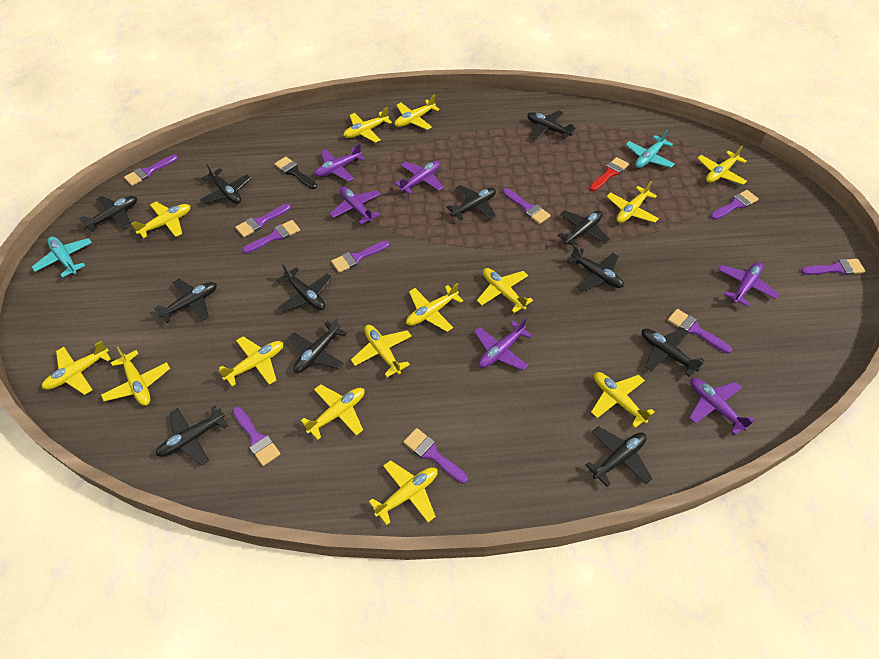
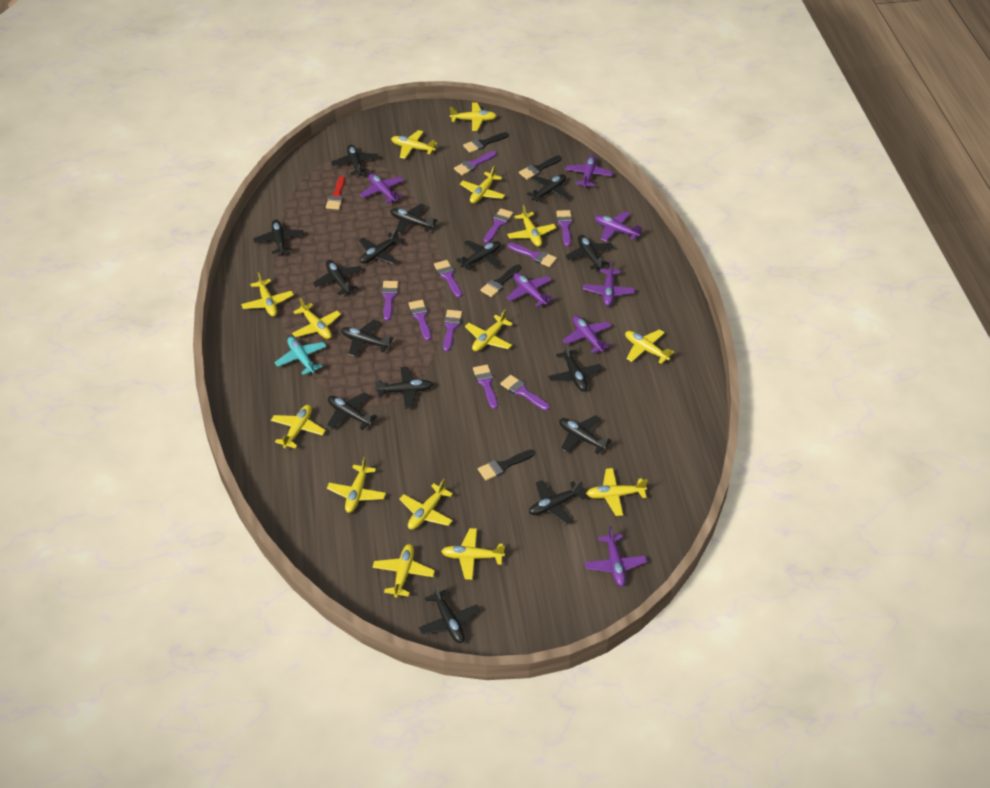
black brush: [274,157,317,189] = 1 -> [463,132,508,153] [478,450,535,481] [480,264,521,297] [519,155,561,180] = 4
black plane: [78,196,137,232] [153,279,217,323] [156,406,228,465] [200,163,251,204] [277,264,332,312] [289,317,347,373] [446,185,496,220] [527,110,575,139] [557,210,610,246] [567,245,624,291] [586,426,652,487] [642,328,704,377] = 12 -> [253,220,304,255] [313,260,363,295] [327,392,377,430] [331,144,379,176] [341,319,393,357] [359,228,404,264] [375,367,433,409] [391,204,437,234] [418,584,480,643] [456,240,501,271] [527,174,570,203] [529,480,586,525] [548,342,602,391] [559,415,612,454] [565,235,614,270] = 15
purple plane: [314,143,365,181] [330,187,381,224] [395,161,444,194] [474,318,533,371] [689,378,754,435] [718,262,779,307] = 6 -> [360,173,404,204] [507,273,554,307] [563,316,612,354] [565,155,613,188] [583,260,635,306] [585,526,647,587] [595,211,643,242] = 7
turquoise plane: [32,236,92,278] [626,129,675,168] = 2 -> [274,337,327,375] = 1

